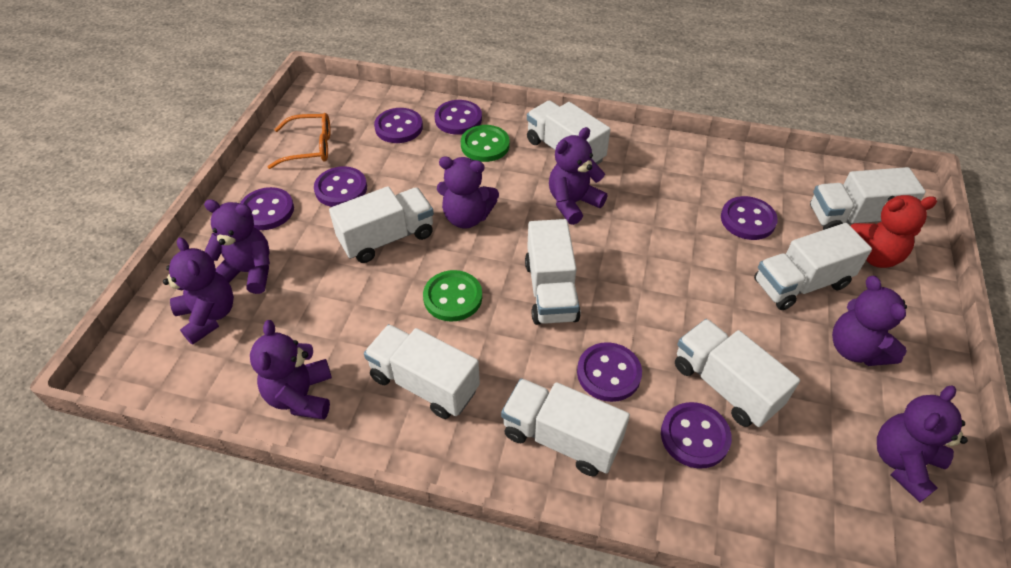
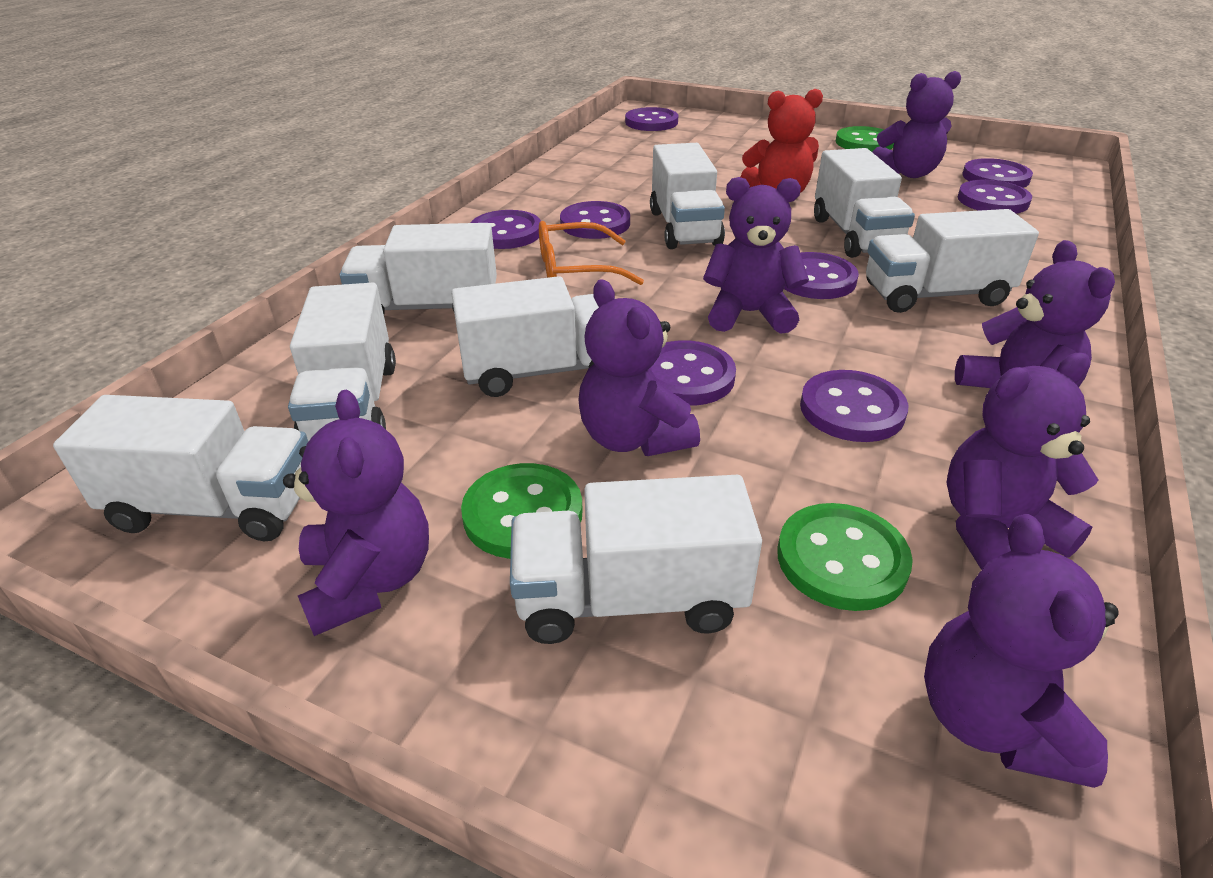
green button: [423,270,482,322] [461,125,510,162] = 2 -> [461,463,583,559] [777,503,913,611] [836,126,894,152] = 3
purple button: [240,187,294,230] [314,166,367,207] [374,108,423,143] [435,100,482,135] [577,342,642,402] [661,402,732,469] [721,196,778,240] = 7 -> [471,210,541,249] [560,201,630,239] [625,107,678,131] [650,340,736,406] [784,252,859,299] [800,370,908,442] [958,180,1032,214] [962,158,1033,188] = 8

